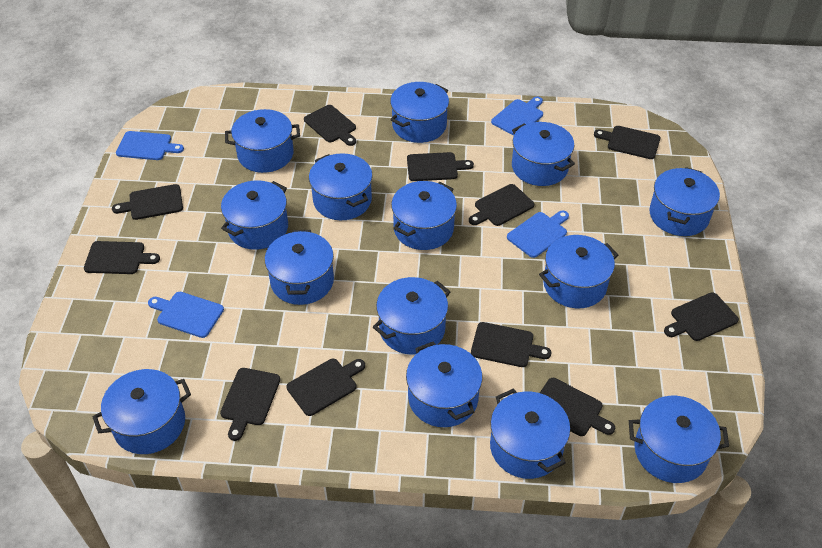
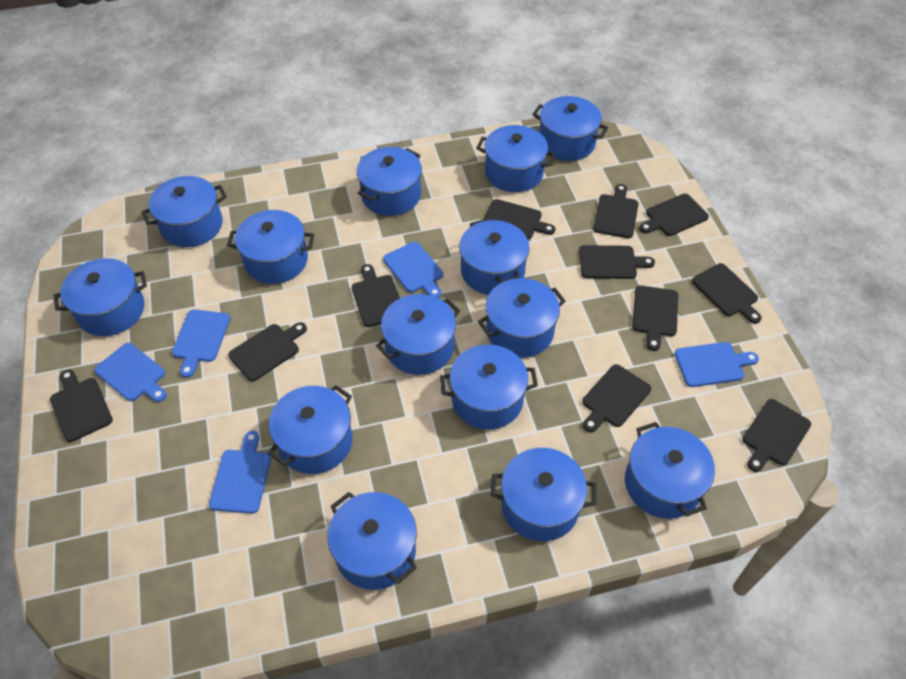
blue cutting board: [116,131,184,160] [148,292,224,338] [491,96,543,136] [507,211,569,258] = 4 -> [94,343,167,402] [172,309,230,378] [209,431,271,514] [383,242,443,298] [674,342,759,387] = 5

